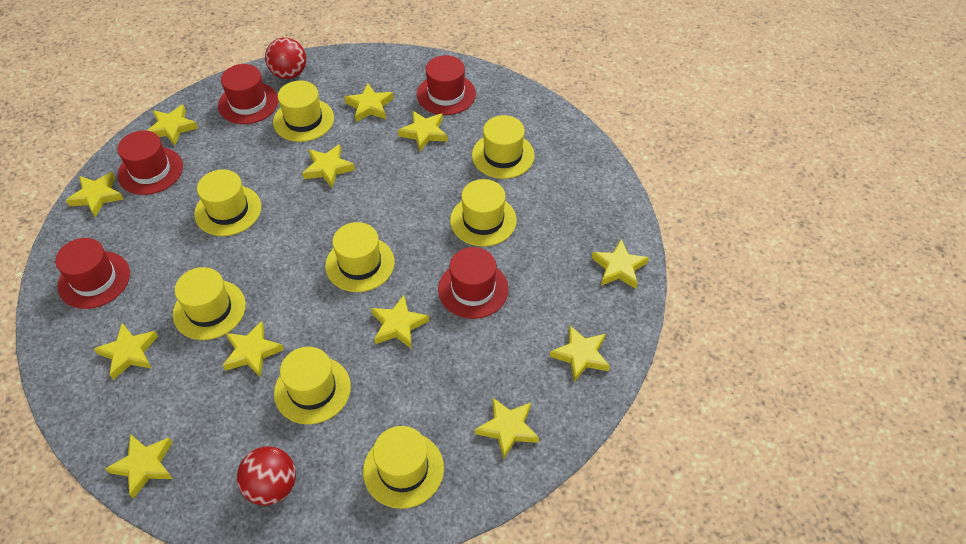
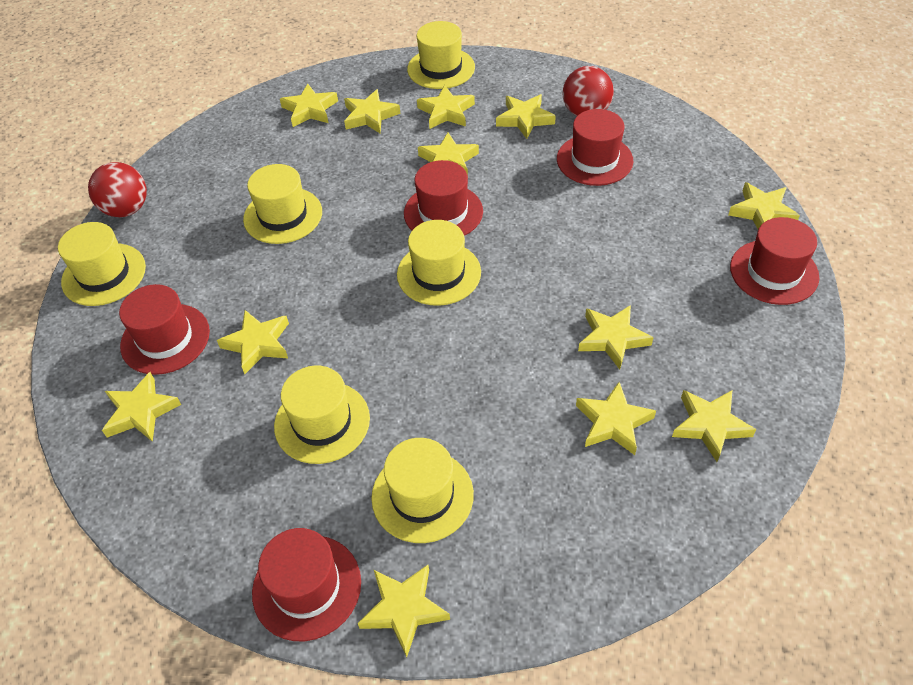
yellow hat: [173,267,246,340] [194,169,261,236] [273,80,334,142] [274,347,351,424] [325,222,395,292] [363,426,444,509] [450,179,517,247] [472,115,535,179] = 8 -> [58,222,146,306] [243,164,322,244] [274,366,370,464] [371,438,474,543] [397,220,481,306] [407,21,475,89] = 6

